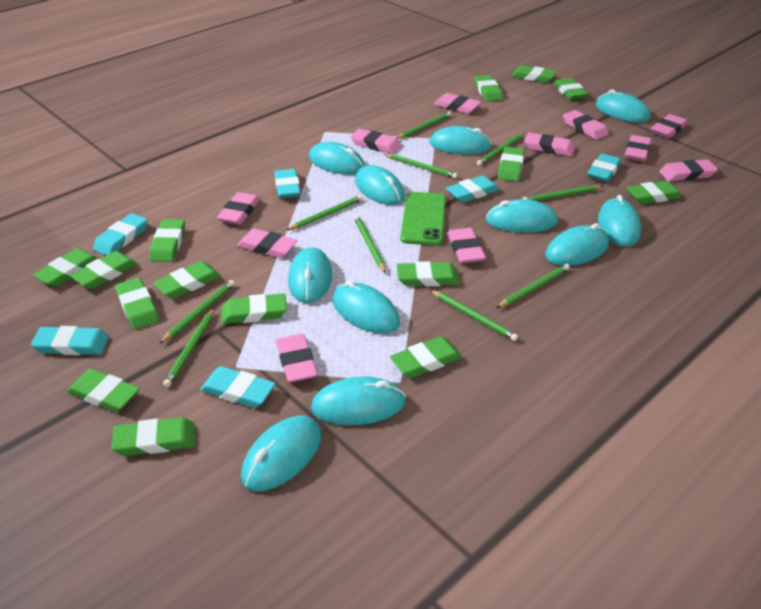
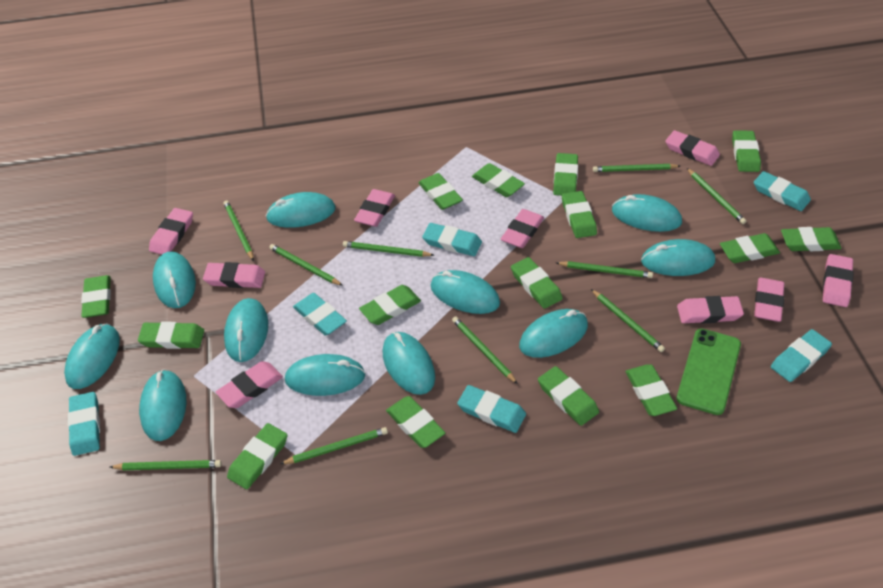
pink eraser: [217,192,260,225] [237,228,298,258] [276,334,318,383] [351,129,402,154] [434,93,481,114] [447,228,486,263] [524,133,575,156] [563,110,609,140] [624,135,652,162] [651,114,687,139] [659,159,718,181] = 11 -> [149,208,193,255] [203,262,265,288] [216,361,283,408] [354,189,395,227] [501,209,544,248] [665,130,720,166] [677,296,744,324] [754,278,784,322] [823,254,854,307] = 9

